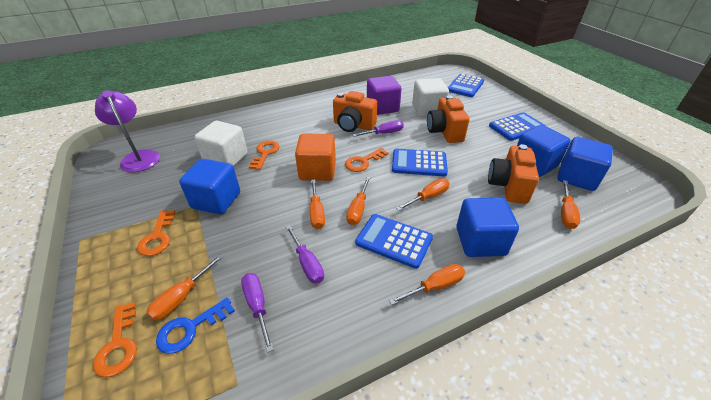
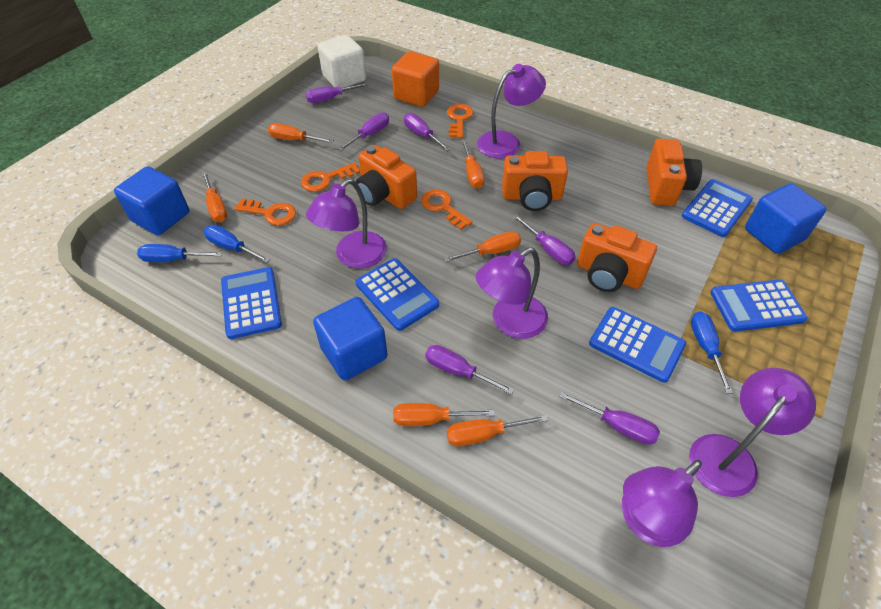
blue calculator: [355,214,433,269] [392,148,448,176] [448,74,484,97] [489,112,546,141] = 4 -> [221,267,282,339] [355,258,439,331] [589,307,686,383] [682,179,753,237] [710,280,808,332] = 5
blue cube: [179,159,240,214] [456,198,519,257] [517,125,570,177] [557,137,613,191] = 4 -> [114,166,189,235] [313,297,388,381] [745,183,826,254] = 3
blue key: [156,297,235,354] = 1 -> none = 0
blue screwdriver: none = 0 -> [137,244,222,262] [204,225,270,263] [691,311,733,394] = 3
orange camera: [333,91,377,132] [427,95,470,143] [488,144,539,204] = 3 -> [355,145,417,209] [502,151,568,211] [577,223,657,292] [646,138,702,206] = 4
purple cube: [367,76,401,115] = 1 -> none = 0
purple lamp: [95,90,160,173] = 1 -> [306,179,387,268] [476,247,548,339] [477,64,546,159] [622,460,702,547] [689,368,816,497] = 5
purple screwdriver: [241,273,274,353] [286,225,324,284] [352,120,404,137] = 3 -> [306,82,369,103] [338,113,389,151] [404,113,451,151] [425,345,514,395] [513,214,576,265] [559,391,660,445] = 6
white cube: [194,121,247,166] [412,78,449,117] = 2 -> [318,35,366,88] = 1

